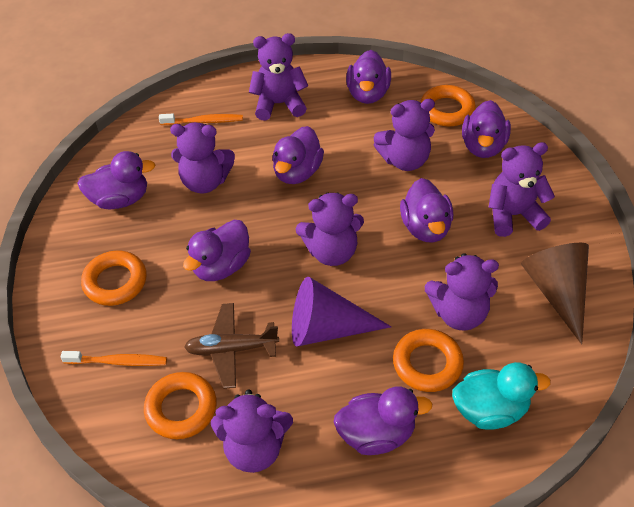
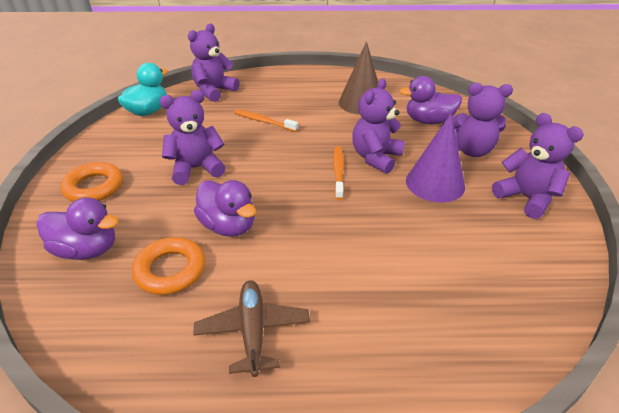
orange ring: [81,250,147,306] [144,372,217,439] [393,329,464,392] [420,85,476,126] = 4 -> [61,162,123,202] [132,237,205,295] = 2
purple duck: [77,151,155,209] [183,220,251,281] [272,126,324,184] [334,386,432,455] [346,50,391,104] [400,178,453,243] [462,100,511,158] = 7 -> [36,197,119,260] [194,180,256,237] [399,76,462,124] = 3
purple teddy bear: [170,122,235,194] [211,389,293,473] [249,33,308,121] [296,193,364,266] [373,99,435,171] [425,253,499,331] [489,142,555,237] = 7 -> [159,90,226,185] [188,24,239,102] [352,78,405,174] [452,83,513,157] [492,113,584,219] = 5

